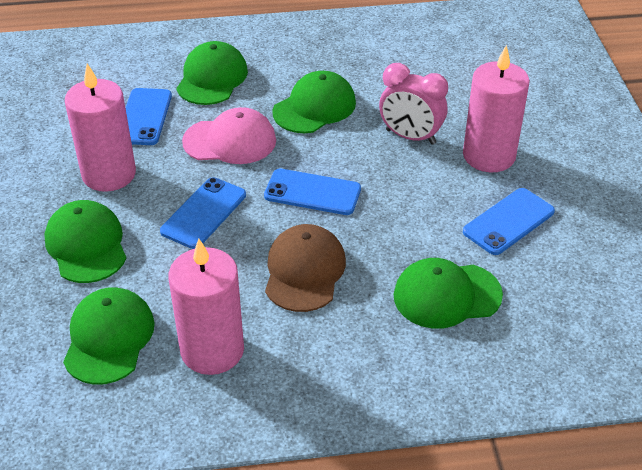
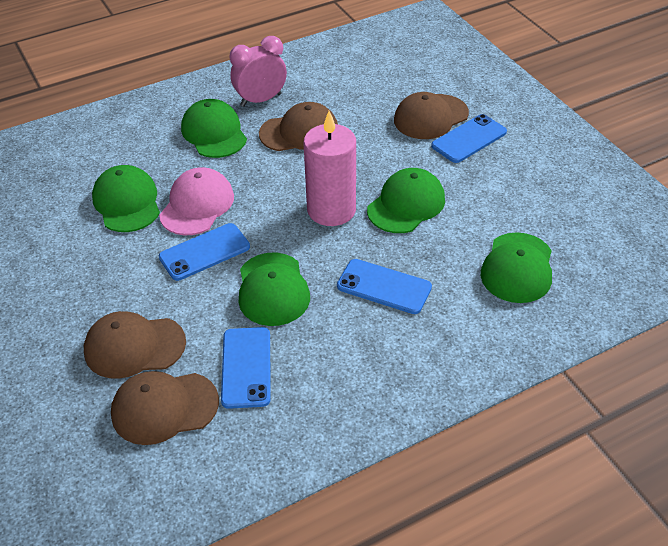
brown cap: [265,224,346,312] = 1 -> [84,311,186,379] [111,371,219,445] [259,102,338,151] [394,92,469,139] = 4
pink candle: [65,63,136,192] [168,239,244,375] [463,45,530,172] = 3 -> [303,111,356,226] = 1

